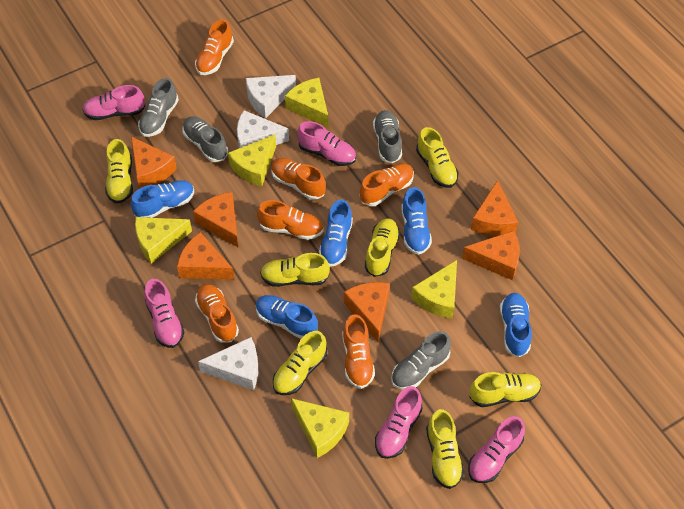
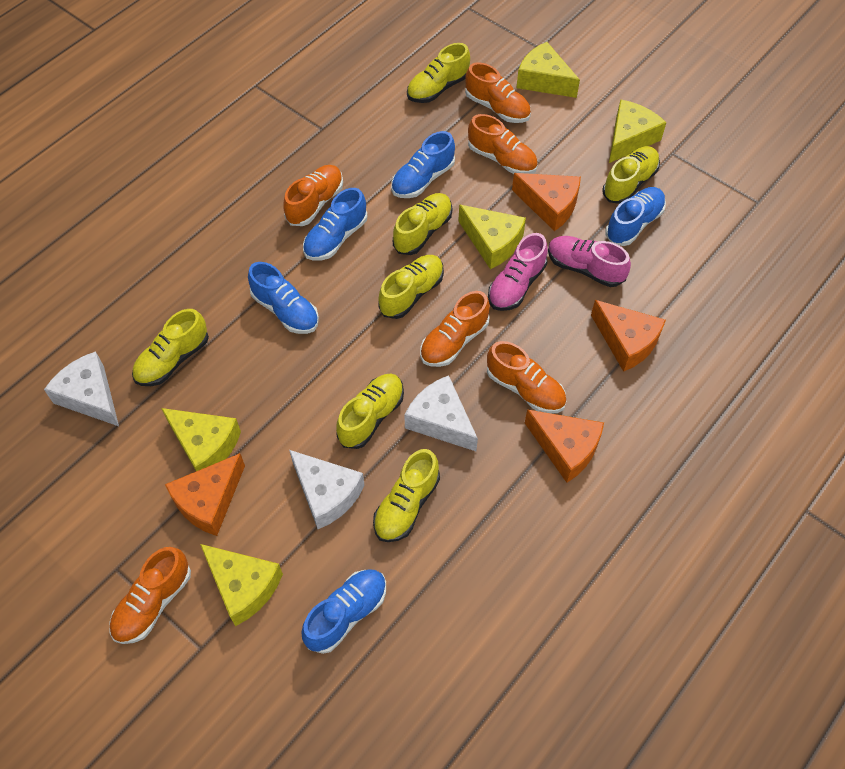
grey shoe: [138,78,179,137] [182,116,228,162] [373,110,402,163] [391,331,451,390] = 4 -> none = 0
orange cheese: [131,137,177,188] [177,232,235,280] [193,192,238,247] [344,282,390,342] [462,231,520,280] [471,180,518,236] = 6 -> [165,453,245,536] [512,173,581,231] [525,409,604,483] [591,300,666,372] = 4
pink shoe: [82,85,145,120] [144,279,185,348] [297,121,356,166] [375,386,423,459] [468,416,525,483] = 5 -> [488,233,548,311] [548,236,631,287] = 2

